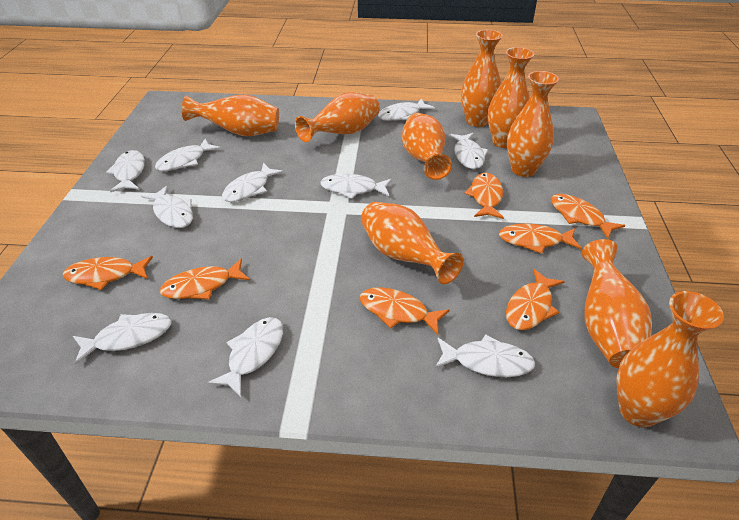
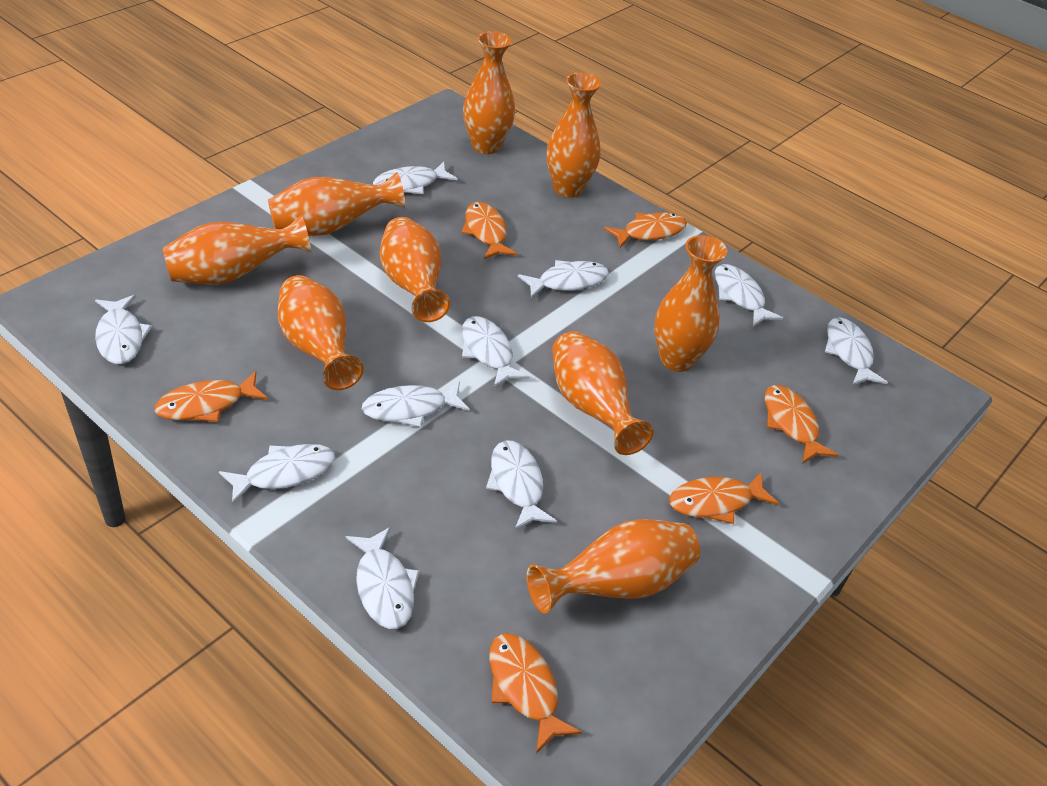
orange fish: [63,256,153,290] [160,259,250,300] [360,287,450,335] [464,173,504,219] [499,224,581,254] [506,269,565,330] [551,194,625,239] = 7 -> [154,371,268,422] [461,202,517,259] [489,633,582,753] [604,212,687,248] [669,472,779,524] [765,385,838,463] = 6

